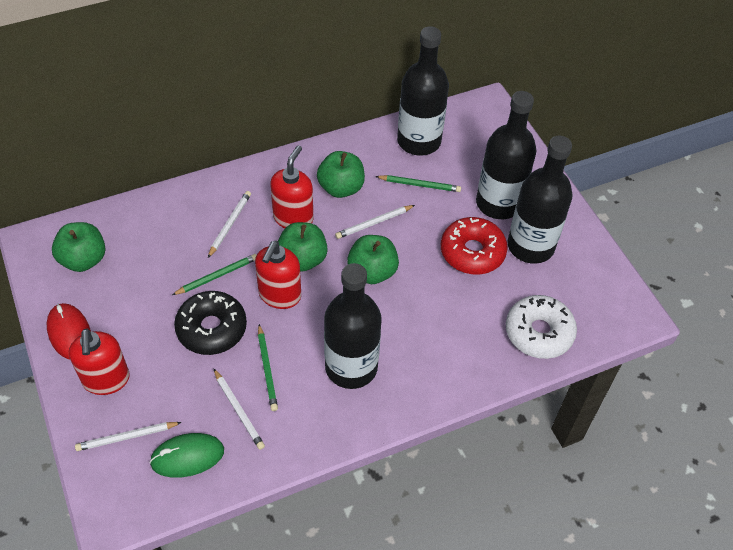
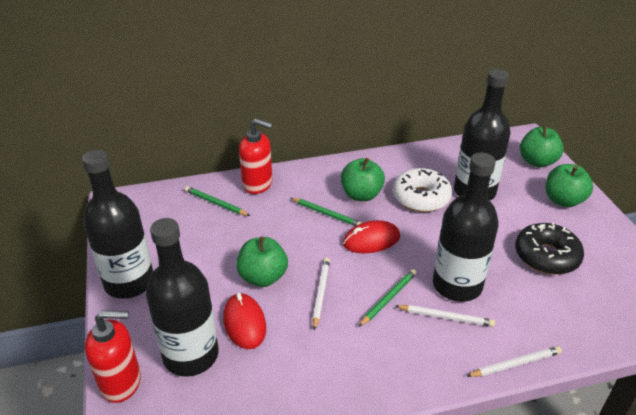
green mouse: [149,433,224,478] = 1 -> none = 0
red donut: [441,217,508,274] = 1 -> none = 0
red mouse: [47,303,91,359] = 1 -> [223,293,266,349] [343,220,400,253] = 2
red soap dispenser: [69,328,130,395] [255,241,301,309] [270,145,313,228] = 3 -> [85,310,141,403] [239,118,273,194] = 2
white pencil: [75,422,182,451] [208,191,251,258] [214,369,265,450] [335,205,415,239] = 4 -> [313,258,330,330] [395,305,495,327] [466,346,562,377] = 3

